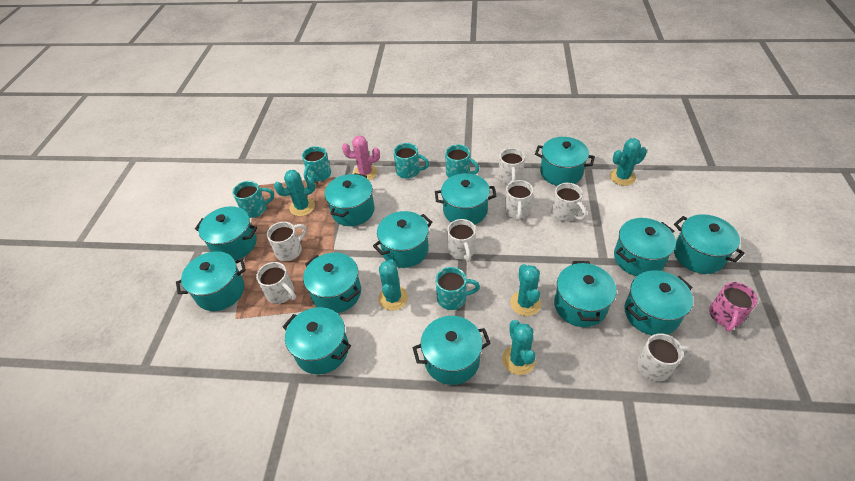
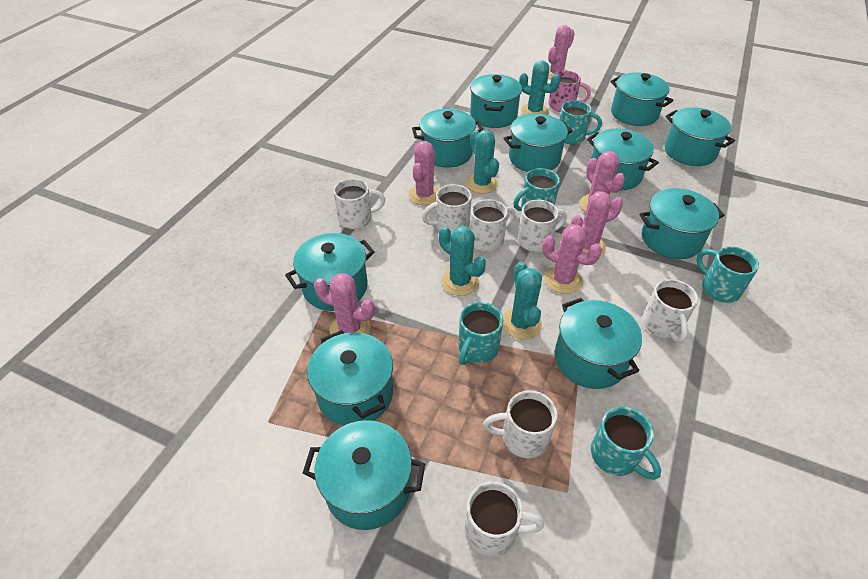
pink cactus: [342,135,380,180] = 1 -> [314,273,375,335] [408,141,439,205] [542,224,602,294] [548,25,575,79] [571,191,623,256] [580,151,625,212] = 6
turquoise cactus: [274,170,315,216] [378,259,408,311] [502,320,536,375] [510,264,541,316] [610,138,647,186] = 5 -> [439,226,486,296] [466,130,499,194] [503,261,542,339] [519,60,560,115] = 4
turquoise pot: [176,251,246,311] [195,206,257,260] [283,307,351,374] [303,252,361,313] [325,173,375,226] [373,211,432,268] [412,316,491,385] [435,173,496,225] [535,137,595,186] [554,261,616,327] [614,218,676,276] [624,270,693,335] [674,214,745,274] = 13 -> [285,233,375,311] [303,420,425,530] [307,330,393,426] [412,109,483,168] [470,74,522,128] [503,114,573,172] [555,298,642,389] [587,128,659,190] [611,72,674,126] [639,188,724,259] [664,107,735,166] = 11

